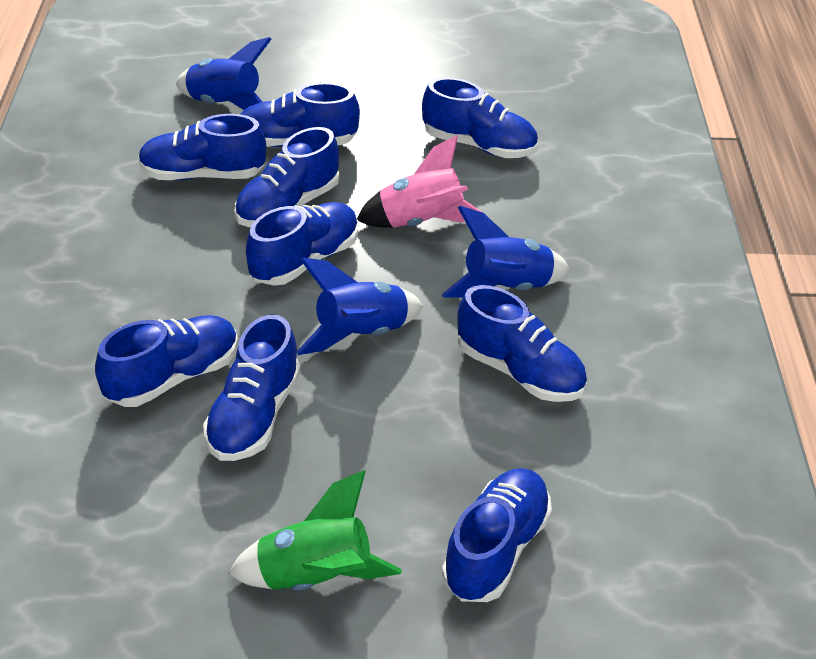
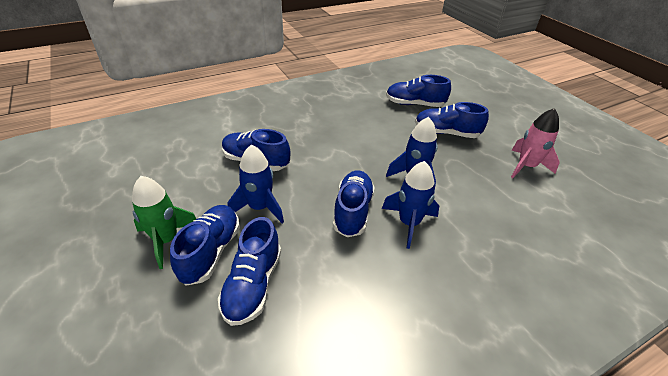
blue shoe: [95,315,238,407] [138,114,266,180] [203,315,300,461] [234,127,339,227] [241,82,360,147] [246,202,358,286] [422,77,538,158] [442,468,552,602] [457,285,587,402] = 9 -> [170,205,240,286] [218,217,281,326] [222,129,290,171] [333,170,375,237] [386,75,451,107] [415,102,489,138] = 6

